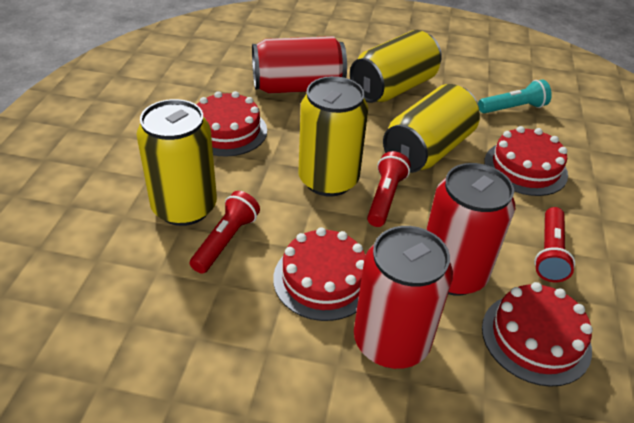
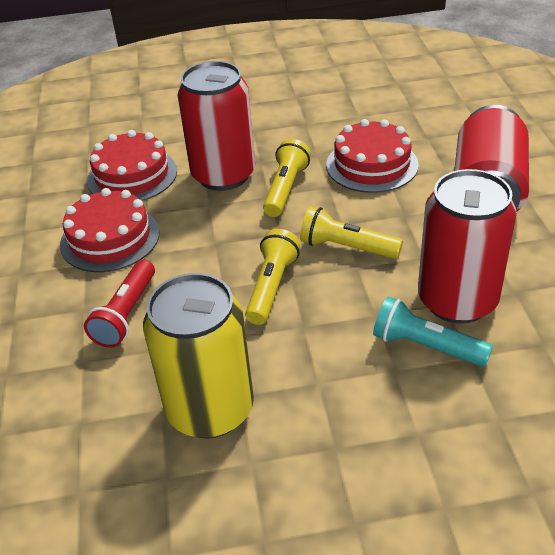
red cake: [197,91,267,157] [273,227,365,321] [482,282,593,387] [484,126,568,196] = 4 -> [60,188,160,272] [87,130,177,201] [327,119,419,193] = 3
red flashlight: [190,191,260,274] [367,151,410,227] [534,207,575,282] = 3 -> [84,260,155,348] = 1
yellow can: [136,99,217,226] [298,76,368,197] [350,30,442,103] [383,84,480,173] = 4 -> [143,273,254,439] = 1
yellow flashlight: none = 0 -> [245,229,300,325] [263,139,311,217] [300,206,403,259] = 3

